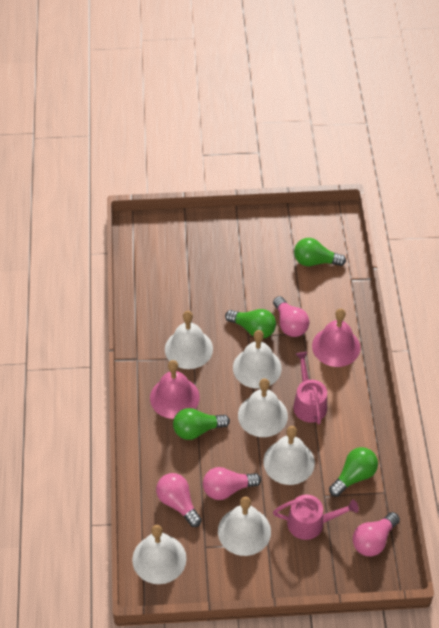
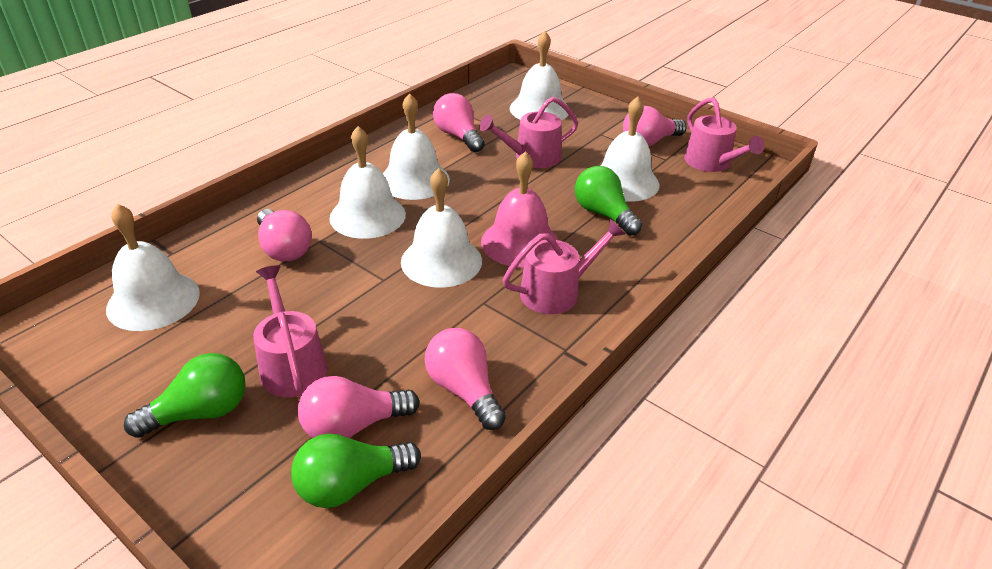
green light bulb: [173,408,230,440] [225,309,276,339] [294,238,346,266] [329,447,378,497] = 4 -> [124,353,245,438] [291,433,421,508] [575,166,642,236] = 3
pink bell: [150,360,200,419] [312,309,360,367] = 2 -> [481,151,558,267] = 1
pink light bulb: [156,473,202,527] [203,467,261,500] [273,296,309,337] [353,512,400,556] = 4 -> [257,209,312,261] [298,376,420,438] [425,328,506,430] [433,93,485,152] [623,106,686,146] = 5
pink watering can: [273,494,359,540] [293,352,327,424] = 2 -> [253,265,328,397] [479,96,578,168] [503,219,625,314] [684,97,764,172] = 4

